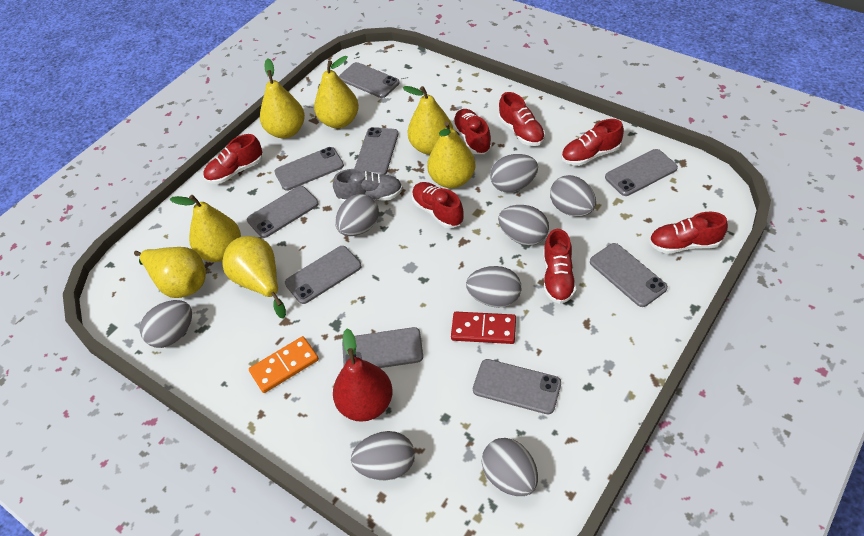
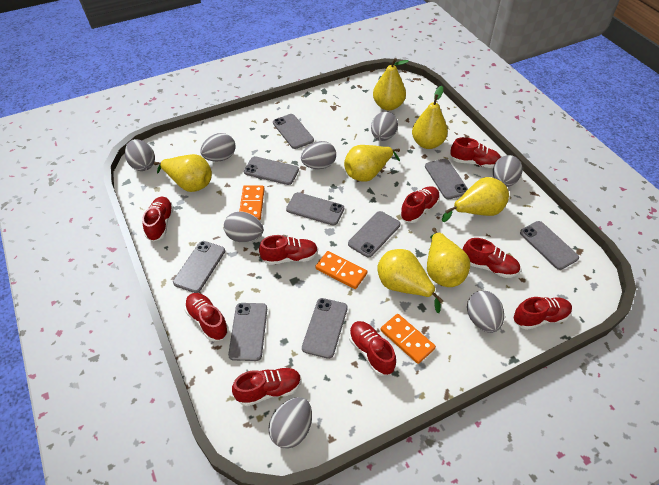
grey shoe: [333,169,403,203] = 1 -> none = 0
orange domino: [249,336,319,393] = 1 -> [239,185,265,220] [315,251,368,289] [380,314,436,364] = 3
red domino: [451,312,516,344] = 1 -> none = 0
red pear: [333,329,393,422] = 1 -> none = 0
red shoe: [203,134,262,184] [412,182,464,228] [452,109,492,154] [499,92,545,146] [543,229,576,304] [561,119,624,166] [649,212,728,254] = 7 -> [142,197,174,241] [184,293,229,341] [232,367,301,406] [259,235,318,265] [349,321,396,376] [400,186,440,223] [450,137,501,168] [463,238,520,278] [514,297,572,330] = 9

